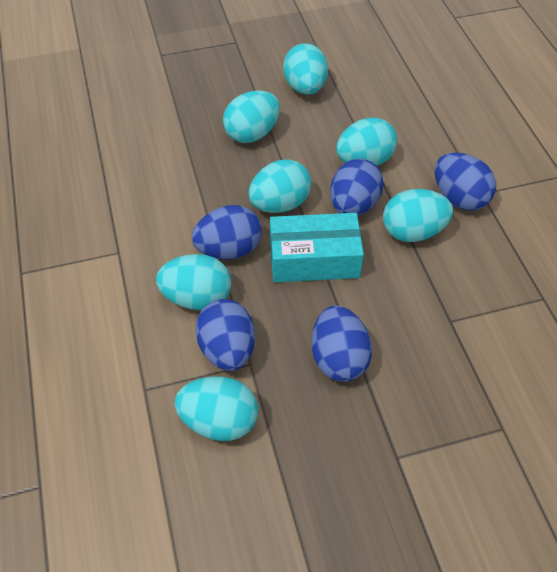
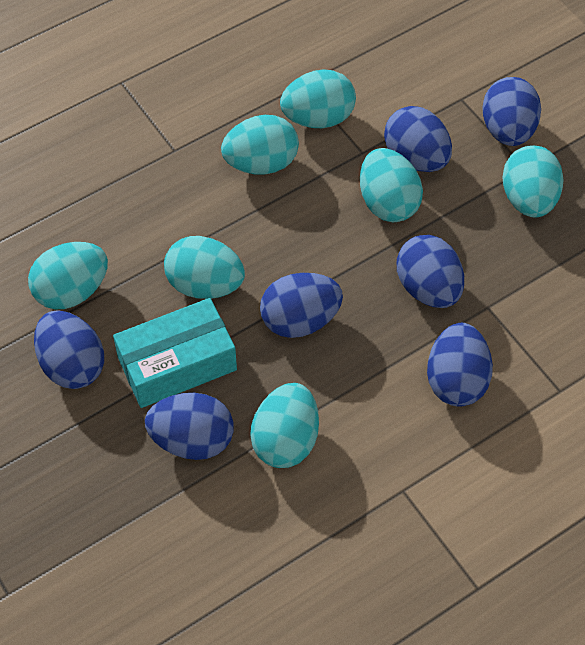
blue egg: [192,205,262,260] [195,299,255,371] [312,306,372,382] [330,159,384,215] [435,152,496,211] = 5 -> [34,310,104,389] [145,393,234,460] [260,273,343,338] [384,106,452,172] [397,235,464,308] [427,323,493,407] [482,77,541,146] = 7

